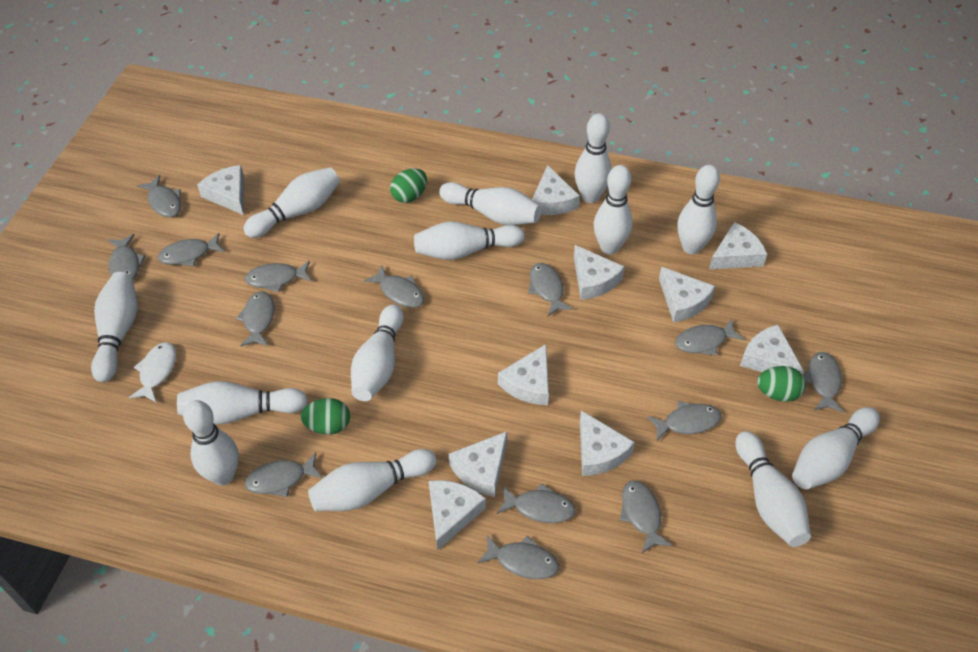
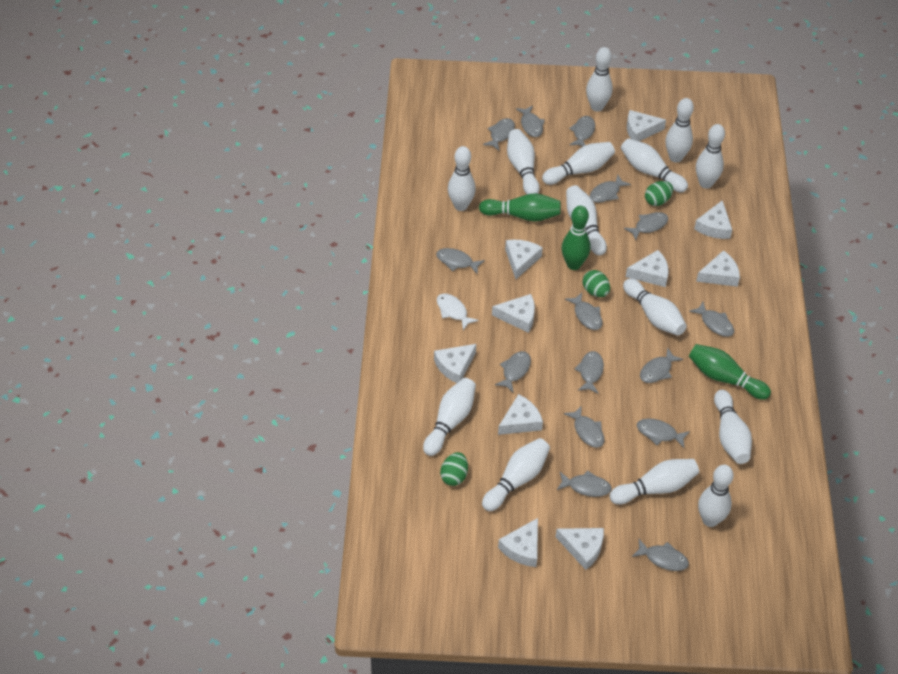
green bowling pin: none = 0 -> [479,193,561,222] [562,206,590,270] [689,344,771,400] = 3
grey fish: [108,234,146,280] [137,175,181,217] [158,233,225,266] [236,291,275,346] [245,261,312,292] [245,453,323,497] [364,265,424,308] [477,535,559,579] [497,483,576,523] [528,263,573,316] [620,481,672,553] [647,401,721,441] [675,319,744,356] [804,352,844,413] = 14 -> [436,248,485,275] [483,118,515,150] [495,351,531,393] [516,105,545,137] [557,470,612,497] [564,405,604,448] [565,293,602,330] [569,116,595,147] [575,351,604,394] [590,175,631,203] [624,212,668,241] [632,539,689,571] [637,418,690,448] [640,348,683,383] [689,302,734,337] = 15
white bowling pin: [91,272,138,382] [177,381,308,425] [183,400,239,485] [243,167,340,238] [308,449,437,511] [351,304,404,401] [414,222,525,260] [439,182,541,225] [574,113,612,203] [594,165,633,255] [677,165,720,254] [735,431,811,547] [792,407,880,489] = 13 -> [423,378,476,456] [448,146,476,211] [482,438,550,511] [507,129,540,195] [542,142,615,185] [566,185,607,256] [586,47,613,111] [610,459,699,505] [621,138,688,192] [623,279,687,335] [666,98,694,162] [696,124,725,188] [698,465,734,527] [714,390,752,464] = 14

